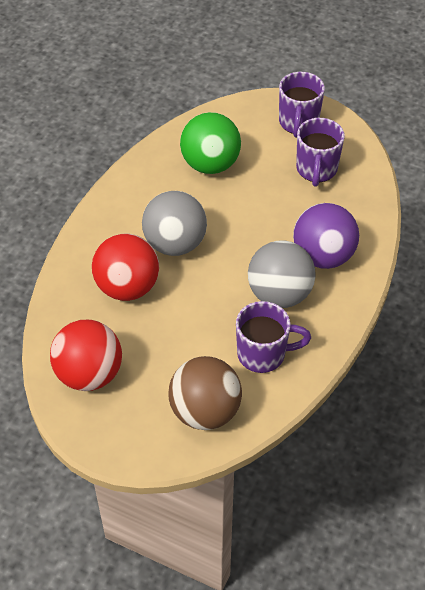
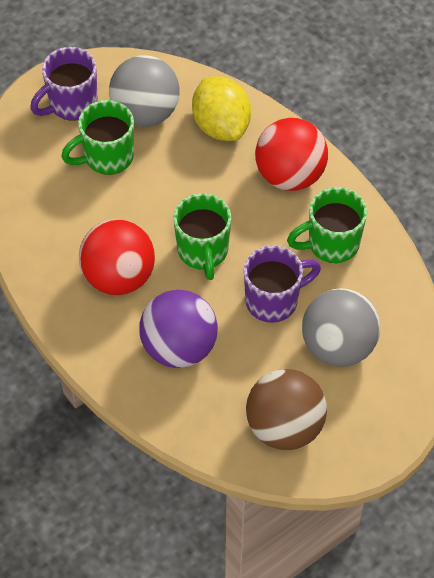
green ball: [180,112,241,174] = 1 -> none = 0
green mug: none = 0 -> [61,100,134,175] [173,193,231,280] [287,187,367,263] = 3
purple mug: [236,301,311,373] [279,72,325,138] [296,118,345,187] = 3 -> [30,47,98,121] [244,245,321,323] = 2
yellow lemon: none = 0 -> [192,76,251,141] = 1

